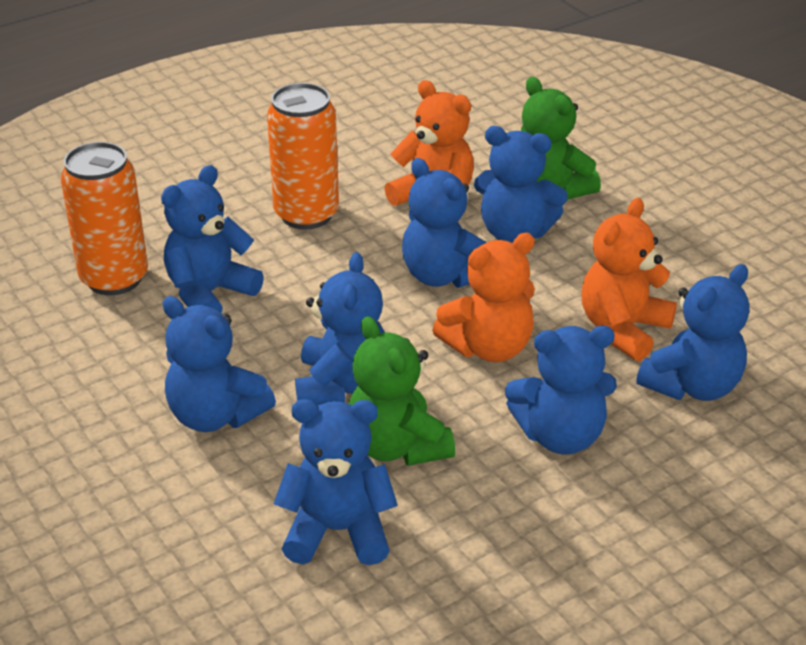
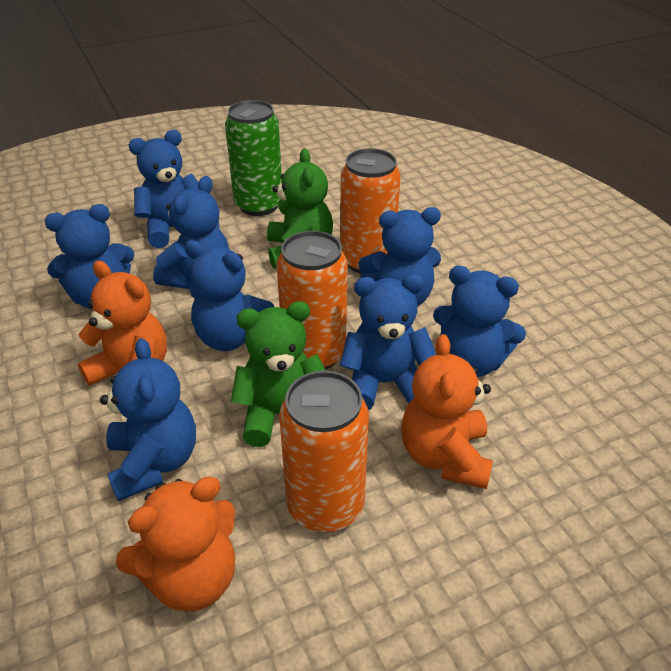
green can: none = 0 -> [225,100,282,216] = 1
orange can: [61,142,148,295] [267,83,339,230] = 2 -> [277,231,348,370] [279,371,369,532] [340,148,401,274] = 3

